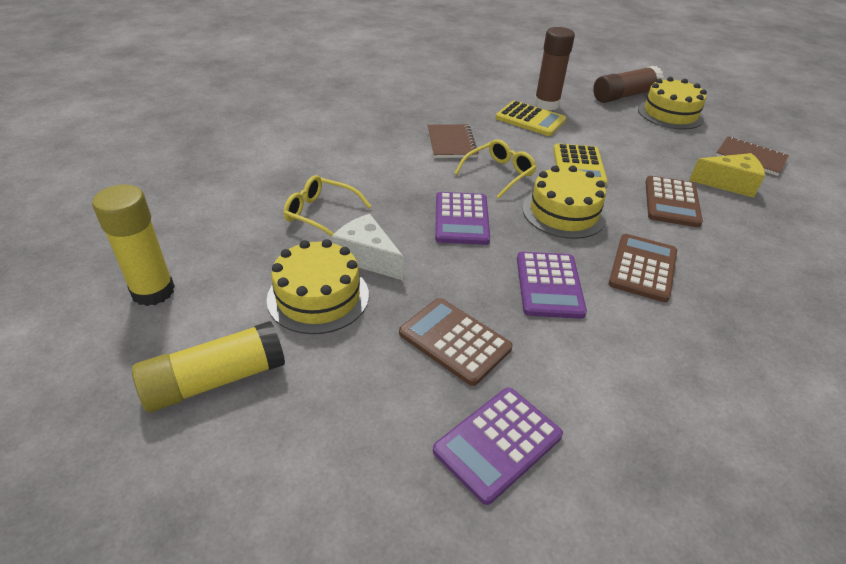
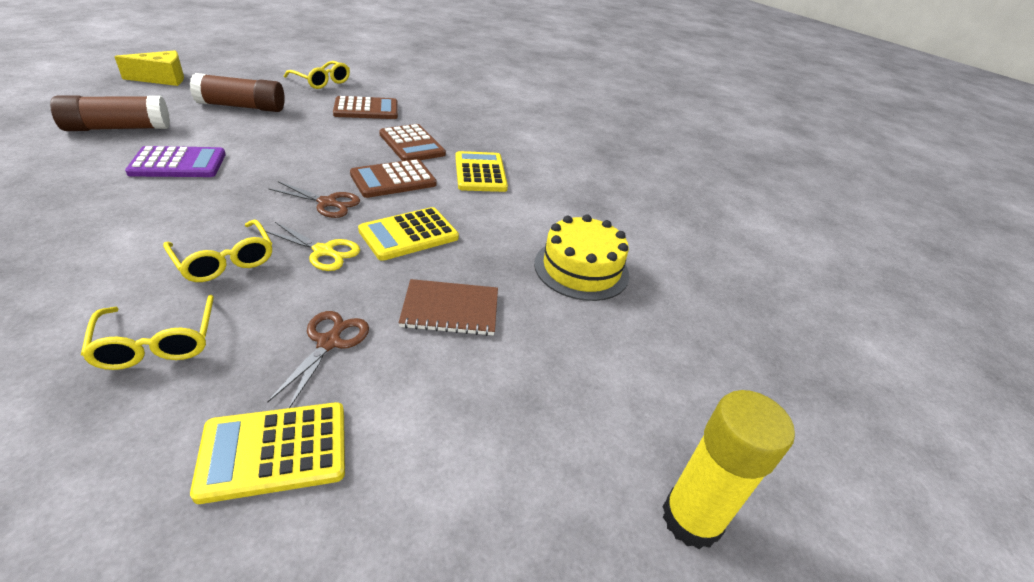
brown notebook: [427,124,479,158] [716,136,789,176] = 2 -> [398,279,498,336] = 1
brown scissors: none = 0 -> [267,311,369,408] [268,181,360,218] = 2
purple calculator: [433,387,563,505] [435,192,490,245] [517,252,587,319] = 3 -> [125,146,226,177] = 1
white cheese: [332,214,404,280] = 1 -> none = 0
yellow cake: [267,239,369,334] [522,166,607,239] [638,77,707,129] = 3 -> [534,214,629,301] = 1
yellow calculator: [496,101,566,136] [553,143,608,186] = 2 -> [190,402,345,504] [358,207,459,261] [455,151,508,192] = 3
yellow glasses: [283,175,371,237] [454,139,537,199] = 2 -> [81,295,214,370] [163,219,272,282] [284,61,350,89] = 3
yellow glue stick: [92,185,175,306] [132,321,285,412] = 2 -> [662,390,795,549] = 1
yellow scissors: none = 0 -> [266,222,360,271] = 1

